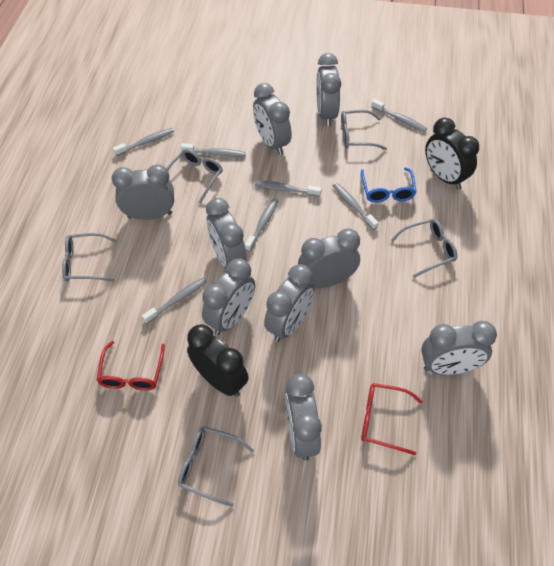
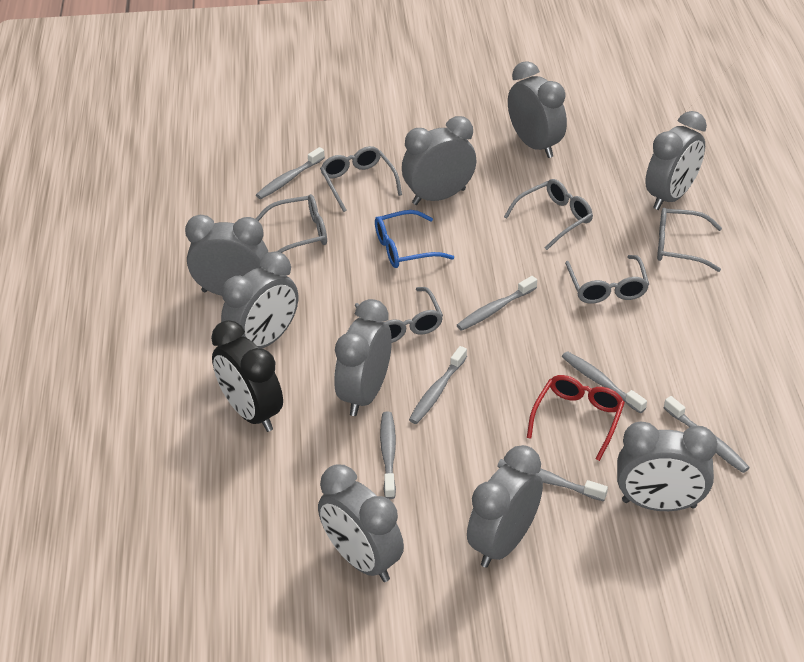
black clock: [187,324,249,397] [425,118,479,189] = 2 -> [211,320,283,432] = 1
grey glasses: [62,233,117,282] [166,149,223,204] [178,427,254,507] [341,110,387,150] [391,219,457,278] = 5 -> [255,194,327,253] [320,146,402,212] [355,287,443,343] [504,179,593,250] [565,255,649,304] [657,208,722,272] = 6
red glasses: [97,341,165,390] [361,383,423,455] = 2 -> [527,375,625,461] = 1

